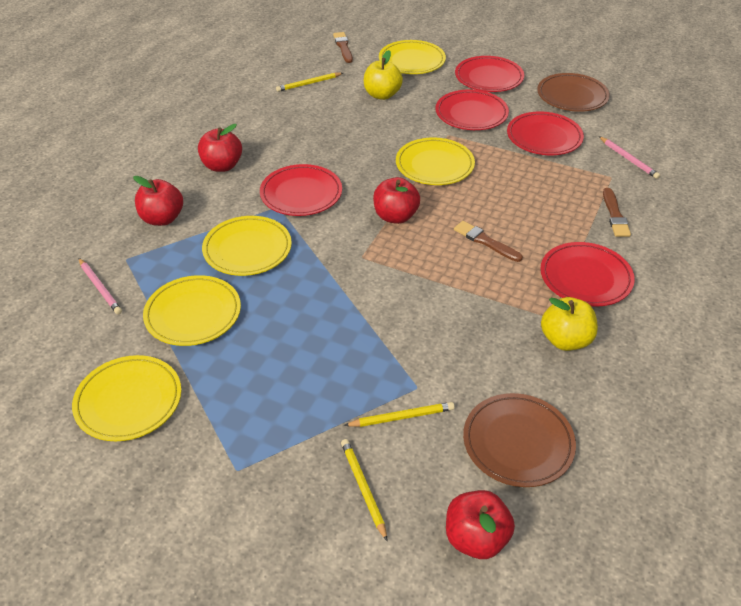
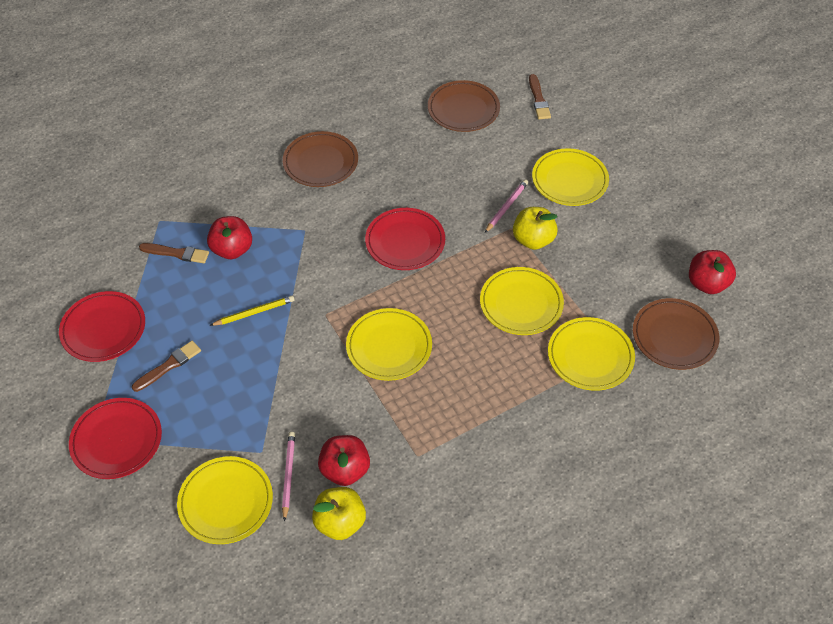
brown plate: [463,393,576,487] [537,73,610,112] = 2 -> [283,131,358,187] [428,80,500,132] [633,298,719,370] = 3
red apple: [133,176,183,226] [198,124,242,172] [373,177,420,224] [446,490,515,559] = 4 -> [207,216,252,259] [318,435,370,486] [689,250,736,294] = 3
red plate: [260,164,342,216] [435,90,509,130] [455,56,524,92] [507,112,584,155] [540,242,635,307] = 5 -> [59,291,145,362] [69,398,162,479] [365,208,445,270] = 3
yellow pencil: [276,73,343,92] [341,439,387,541] [344,402,455,427] = 3 -> [209,296,295,326] = 1

